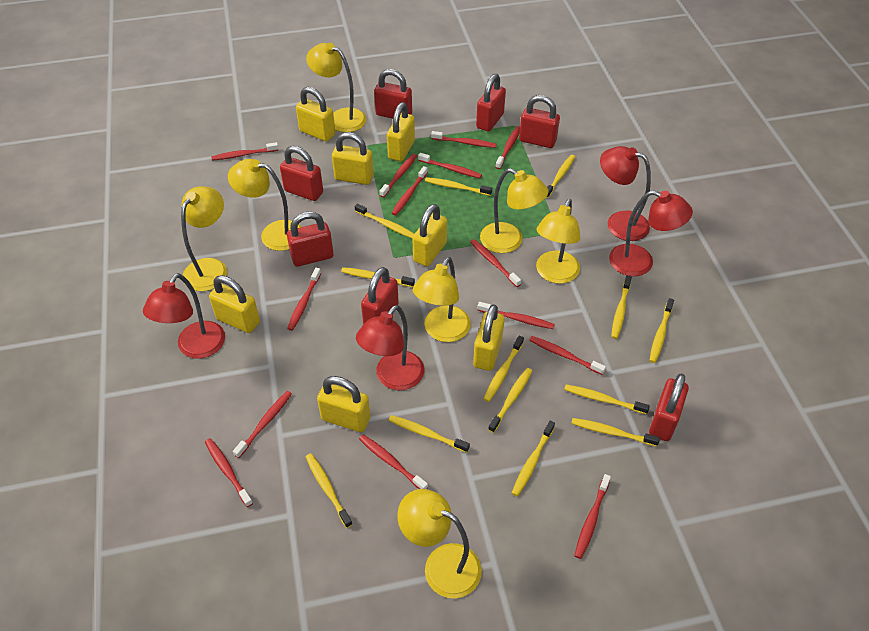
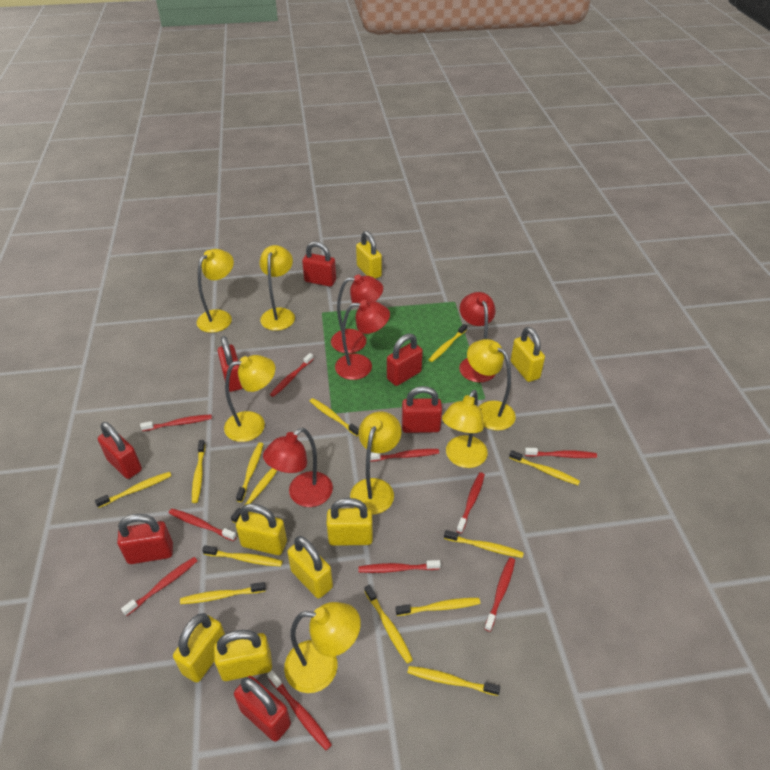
red toothbrush: [205,438,253,507] [211,142,279,161] [233,391,292,458] [287,268,321,331] [359,435,428,489] [379,154,417,198] [392,166,428,216] [418,153,482,178] [431,131,496,148] [470,239,521,287] [477,302,555,329] [495,126,520,169] [529,336,606,375] [574,474,611,559] = 14 -> [121,557,197,616] [140,414,212,431] [169,508,237,541] [267,670,332,750] [270,353,313,397] [358,560,441,573] [370,449,439,462] [456,472,485,533] [484,557,515,632] [525,448,597,458] = 10

